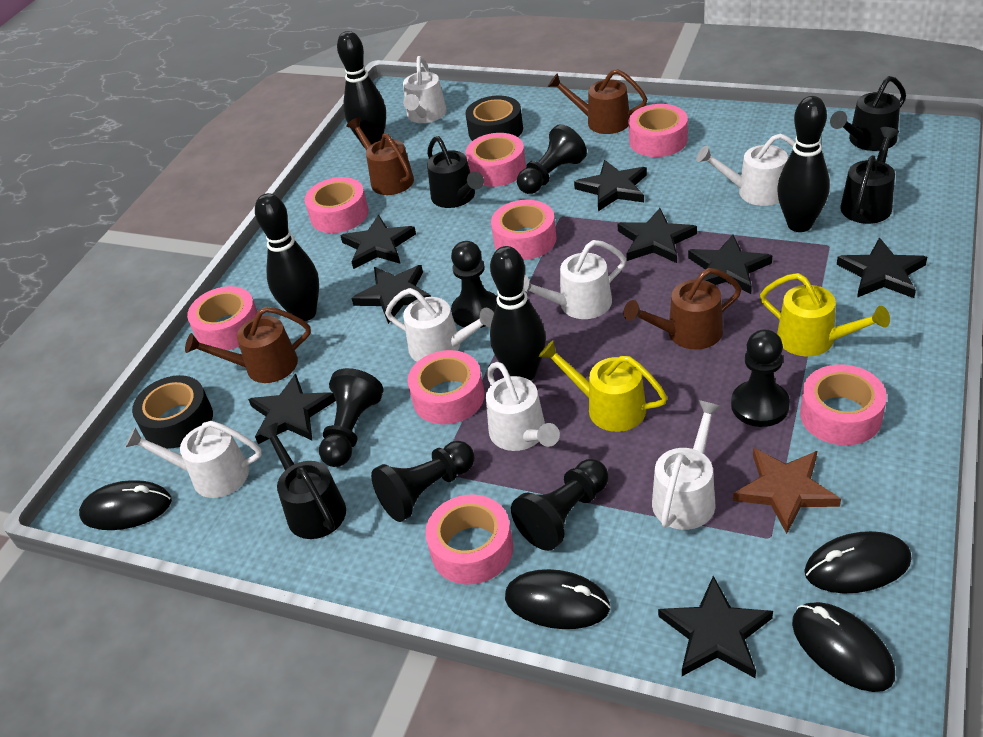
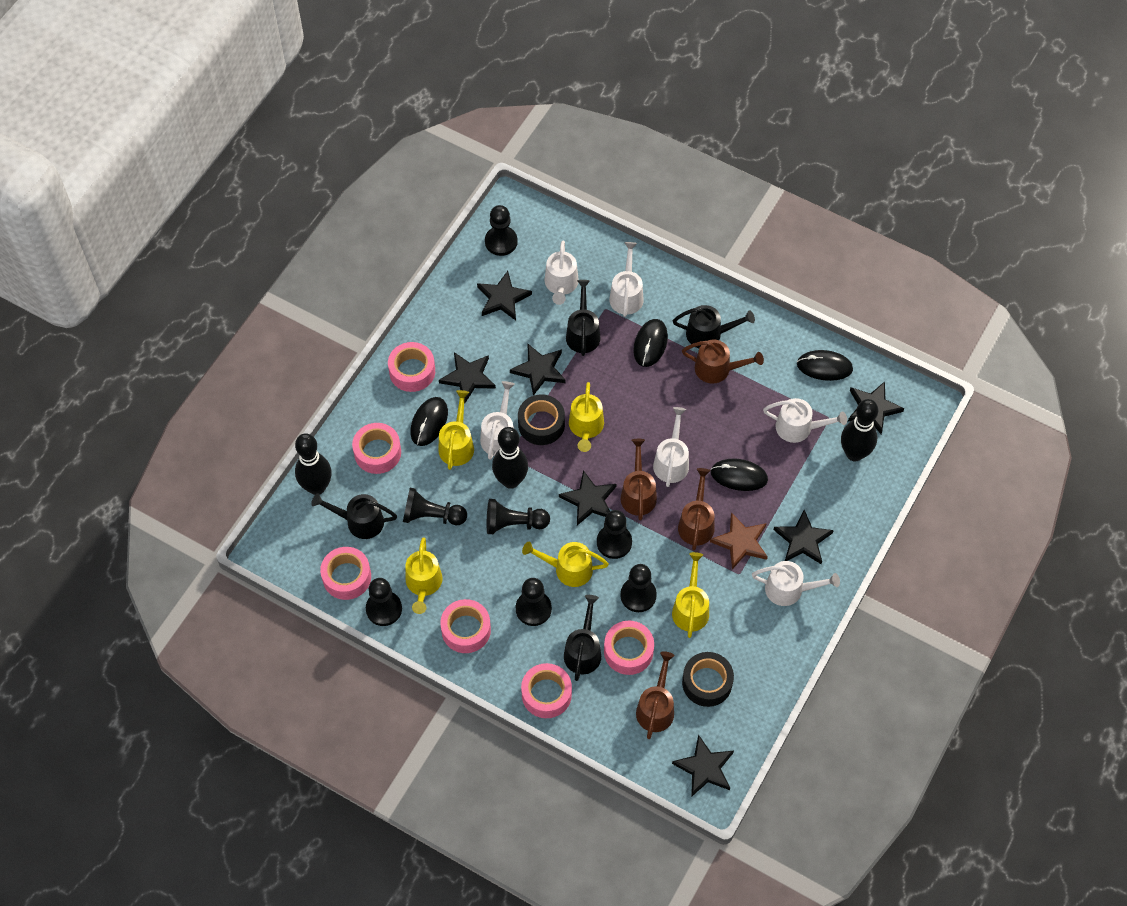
black bowling pin: [255,193,319,321] [337,31,386,148] [490,246,546,381] [777,96,830,232] = 4 -> [295,433,332,495] [492,427,528,489] [841,399,878,461] = 3
black pawn: [319,368,383,467] [371,441,475,522] [451,241,497,328] [511,459,608,551] [517,124,587,194] [731,329,790,427] = 6 -> [366,578,402,626] [403,488,467,525] [485,205,518,256] [487,499,550,534] [516,578,552,626] [597,510,632,559] [620,564,657,612] = 7
black star: [248,374,336,444] [340,215,416,269] [351,265,431,324] [574,160,647,211] [617,208,697,263] [658,576,773,678] [688,235,772,294] [837,238,927,298] = 8 -> [439,352,496,403] [477,271,532,321] [510,344,566,396] [559,470,616,525] [672,734,734,797] [774,510,834,564] [848,381,904,434] = 7
pink tape: [187,286,257,350] [305,177,369,233] [407,350,485,424] [425,494,513,585] [466,133,526,187] [491,200,557,260] [629,104,688,157] [800,365,887,445] = 8 -> [320,547,371,600] [352,423,401,474] [388,342,435,392] [440,599,491,653] [521,663,572,718] [604,620,654,675] = 6
white watering can: [125,421,262,498] [385,288,494,362] [403,56,447,123] [486,362,560,451] [523,240,626,319] [652,400,722,530] [696,133,796,206] = 7 -> [480,381,515,460] [545,241,579,305] [609,242,644,317] [653,407,689,487] [752,561,840,606] [763,398,847,443] = 6
yellow watering can: [539,340,667,432] [760,273,890,356] = 2 -> [405,538,443,614] [438,390,474,470] [522,542,609,587] [569,382,604,452] [672,552,709,638] = 5

